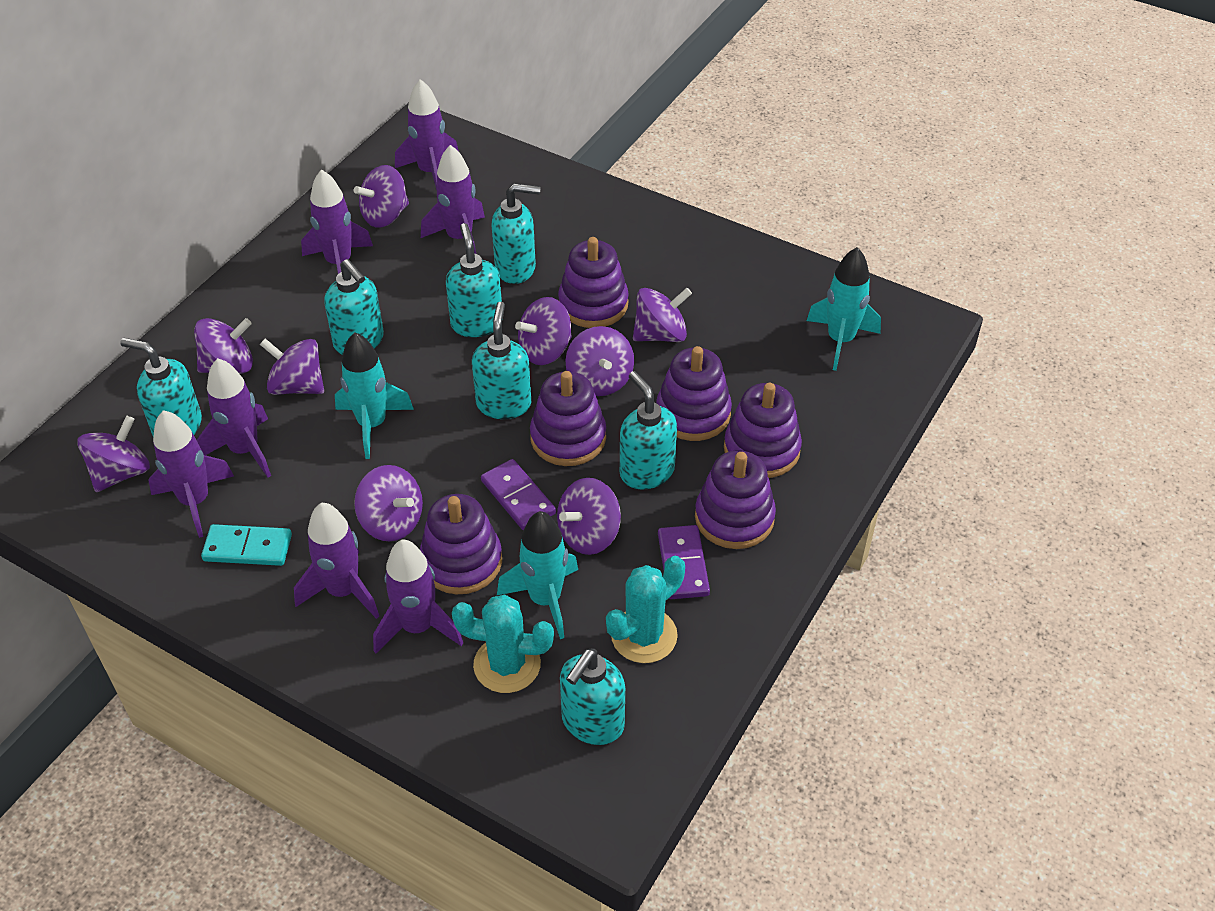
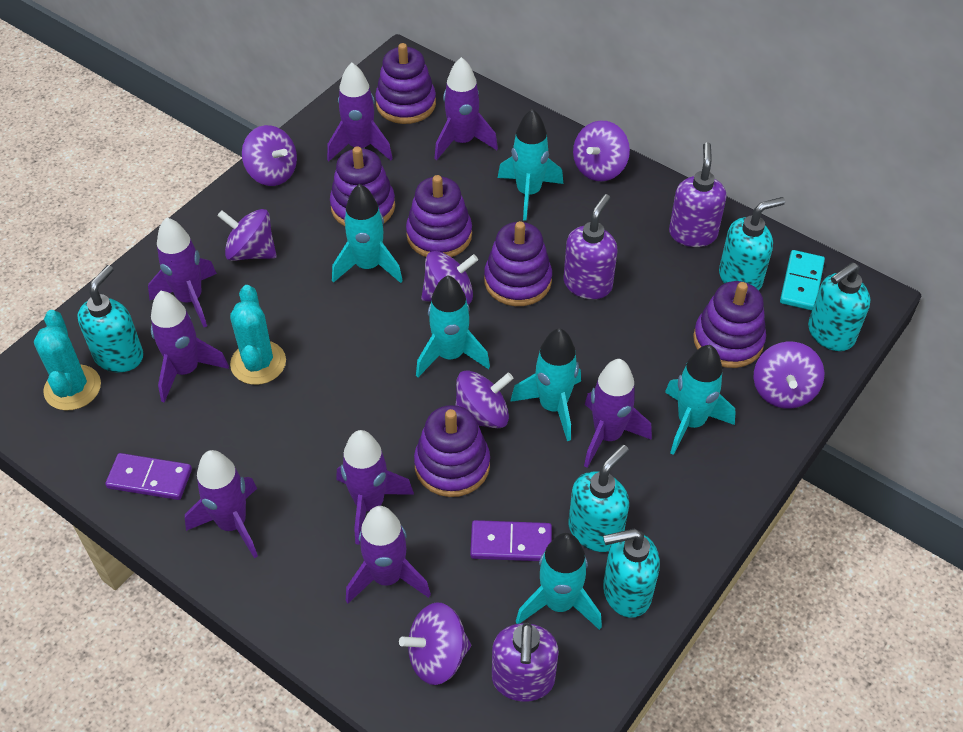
purple rocket: [148,410,234,538] [197,358,271,478] [294,502,379,619] [301,169,373,274] [373,540,463,654] [395,79,459,190] [421,145,485,254] = 7 -> [148,217,217,327] [151,291,229,403] [185,450,258,558] [327,63,393,161] [337,430,414,545] [346,506,431,604] [434,57,498,160] [584,359,652,468] = 8
purple soap dispenser: none = 0 -> [492,622,559,702] [564,194,617,299] [669,142,726,247] = 3
purple spinning top: [77,416,150,492] [194,318,253,374] [260,339,324,395] [354,165,409,228] [354,465,423,542] [515,297,572,365] [557,478,621,555] [566,326,634,396] [633,288,692,342] = 9 -> [217,209,277,261] [242,125,297,186] [399,603,471,685] [421,251,478,304] [455,371,513,428] [573,121,630,181] [754,342,825,409] = 7
turquoise rocket: [335,332,414,459] [497,511,578,639] [807,247,881,371] = 3 -> [332,184,403,283] [416,275,490,377] [498,109,563,221] [510,328,581,441] [515,533,602,630] [665,345,736,455] = 6
turquoise soap dispenser: [121,338,202,436] [324,259,384,355] [446,223,502,337] [472,302,531,419] [491,183,540,284] [560,648,625,745] [620,371,677,489] = 7 -> [77,265,143,373] [568,445,629,552] [603,529,660,618] [719,197,785,290] [808,262,871,351] = 5

